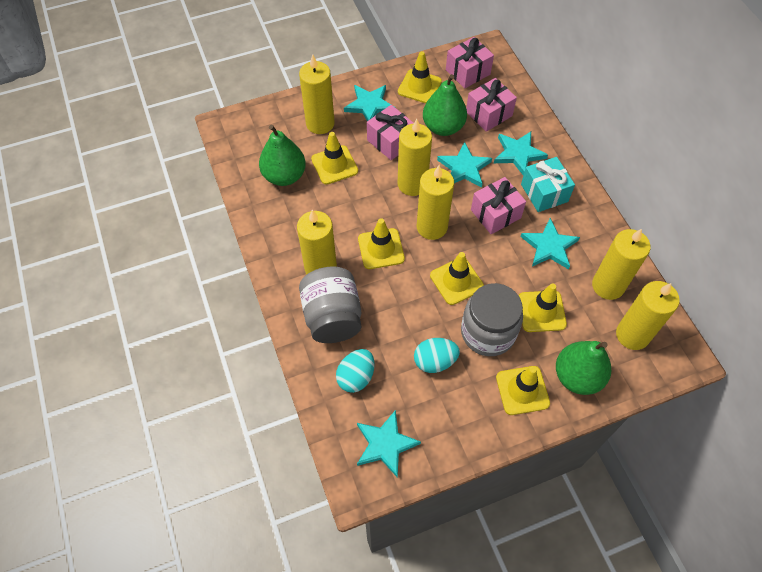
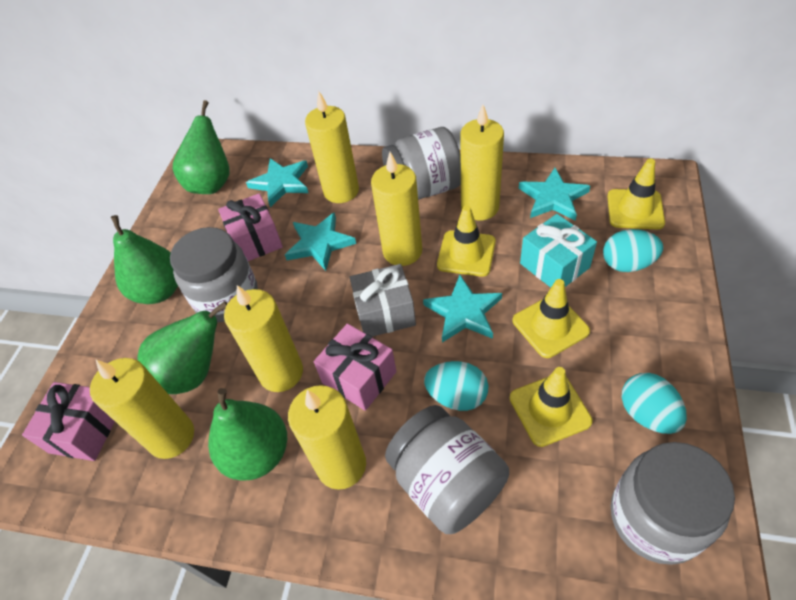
green pear: [259,125,306,186] [423,74,467,136] [556,341,611,395] = 3 -> [111,215,178,304] [137,301,228,394] [173,100,230,194] [208,388,287,481] = 4
grey gift: none = 0 -> [349,264,416,336] = 1
grey jar: [299,266,361,343] [461,283,523,356] = 2 -> [170,227,258,322] [382,127,461,200] [385,405,509,534] [611,442,735,565] = 4
pink gift: [367,105,414,160] [446,37,494,89] [466,78,517,132] [471,177,526,234] = 4 -> [22,382,115,461] [218,193,283,261] [314,324,397,411] = 3
turquoise egg: [336,349,374,393] [414,338,460,373] = 2 -> [424,361,488,411] [603,229,663,272] [622,373,687,434] = 3
turquoise star: [344,85,396,121] [357,410,421,478] [437,142,492,188] [494,131,548,176] [520,218,580,269] = 5 -> [246,158,308,207] [285,212,356,271] [423,275,502,342] [519,168,590,221] = 4
yellow traffic cone: [311,132,358,185] [358,218,405,269] [398,51,442,103] [430,252,484,305] [496,366,550,415] [519,284,567,332] = 6 -> [437,205,496,277] [510,367,593,447] [513,279,590,358] [607,158,665,229] = 4

